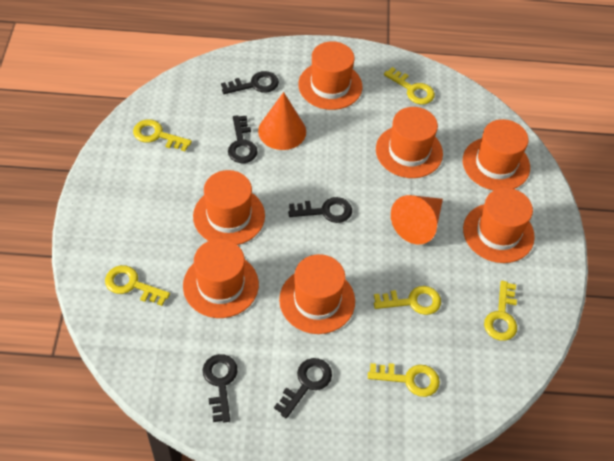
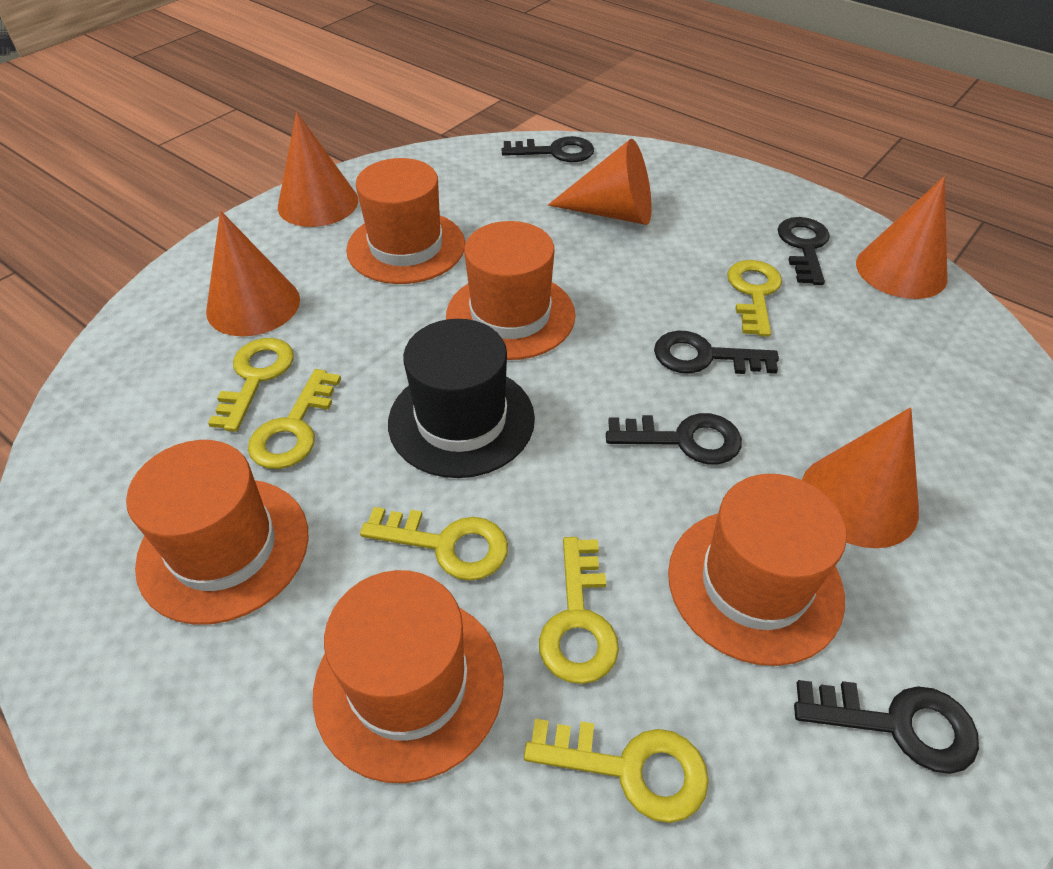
black hat: none = 0 -> [388,319,535,478] = 1
orange cone: [258,92,306,150] [391,195,443,244] = 2 -> [206,210,300,336] [278,112,358,227] [548,139,652,225] [802,407,919,548] [856,177,948,299] = 5
orange hat: [183,239,259,318] [193,170,265,245] [279,254,355,334] [298,41,362,110] [376,107,443,178] [463,119,530,190] [463,188,535,263] = 7 -> [126,440,309,625] [313,570,504,783] [346,158,465,284] [446,221,575,360] [668,474,846,666] = 5

